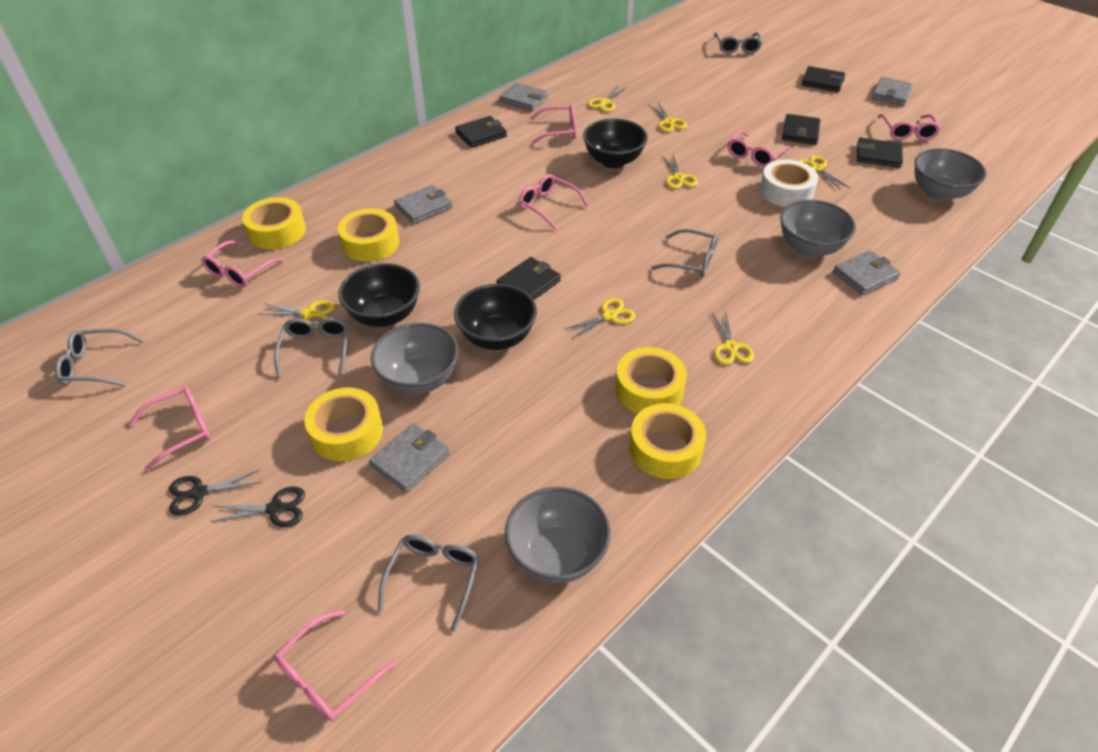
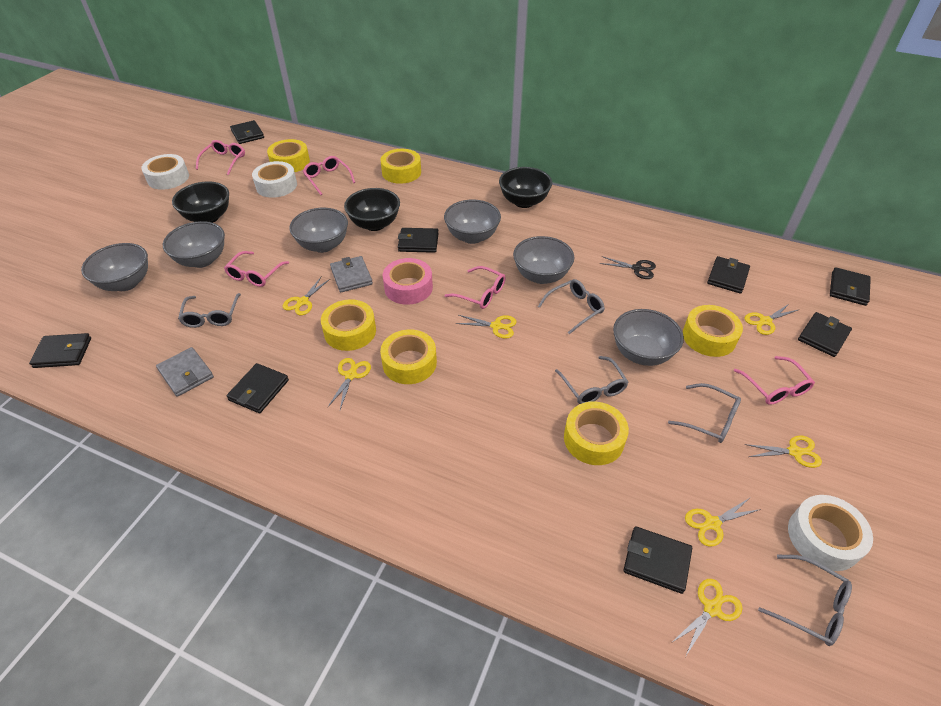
black scissors: [169,469,262,515] [210,486,305,527] = 2 -> [599,256,656,279] = 1
black wallet: [455,116,507,148] [496,257,561,300] [782,114,820,145] [801,66,845,92] [857,138,903,168] = 5 -> [29,333,91,368] [226,363,289,413] [230,120,264,144] [398,228,439,253] [623,526,692,594] [707,256,750,294] [798,312,852,357] [830,267,871,306] = 8
grey bowl: [371,323,459,394] [505,487,610,583] [780,200,856,257] [915,148,987,201] = 4 -> [81,243,148,291] [163,221,225,268] [289,208,348,253] [444,199,501,244] [513,236,575,284] [613,309,684,366] = 6
grey wallet: [369,423,450,493] [394,185,453,224] [500,83,548,111] [833,250,901,295] [872,77,913,106] = 5 -> [156,347,214,397] [330,256,373,292] = 2
pink glasses: [129,387,210,471] [201,240,284,287] [275,610,397,721] [519,174,589,230] [530,104,577,144] [727,130,789,167] [878,114,941,140] = 7 -> [196,140,245,175] [224,251,289,287] [303,156,355,195] [444,266,506,309] [734,356,815,405] = 5
pink tape: none = 0 -> [383,258,433,305] = 1
white tape: [759,159,818,207] = 1 -> [141,154,189,190] [252,161,297,198] [788,495,873,571] = 3
yellow tape: [242,197,306,249] [304,387,383,461] [338,209,399,262] [615,347,687,414] [629,403,706,479] = 5 -> [267,139,310,172] [321,299,376,351] [380,149,421,184] [380,329,437,384] [564,402,629,465] [683,305,743,357] = 6

